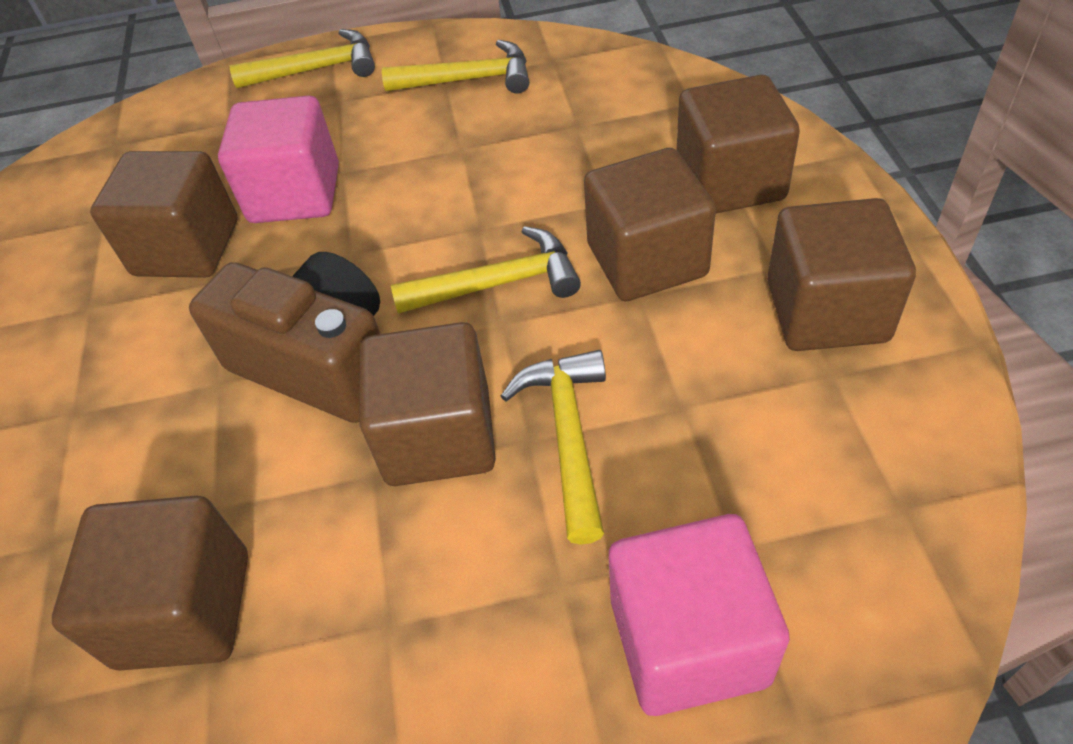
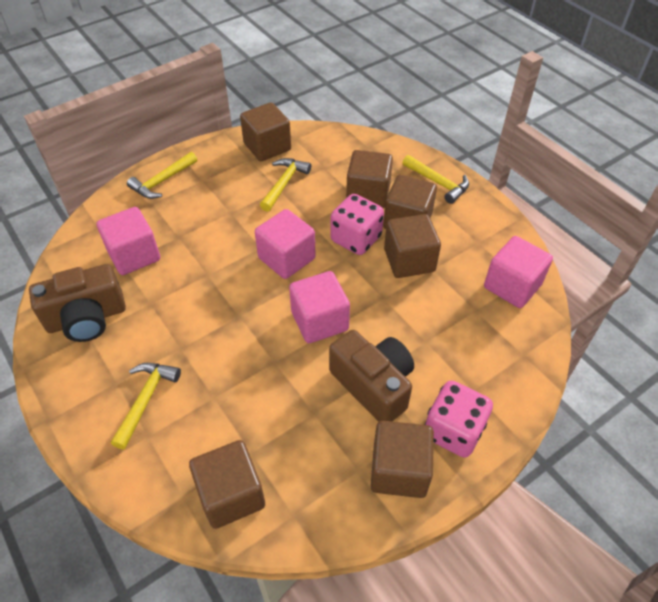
brown camera: [189,252,380,423] = 1 -> [29,264,126,342] [329,330,414,422] = 2
pink cube: [218,95,339,223] [609,514,790,716] = 2 -> [97,207,160,275] [255,209,316,279] [289,271,350,343] [484,236,553,308] = 4
pink dice: none = 0 -> [330,194,384,255] [425,380,493,458] = 2

